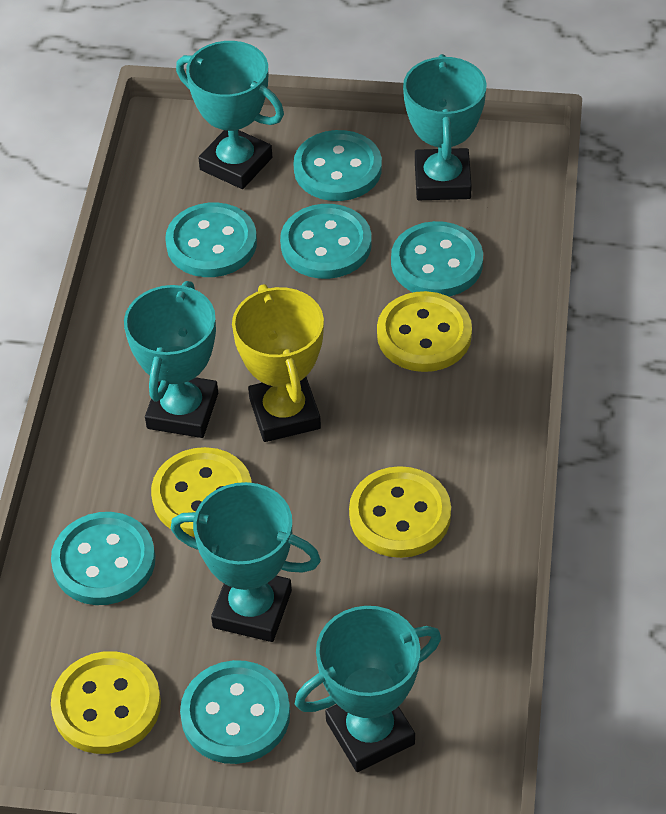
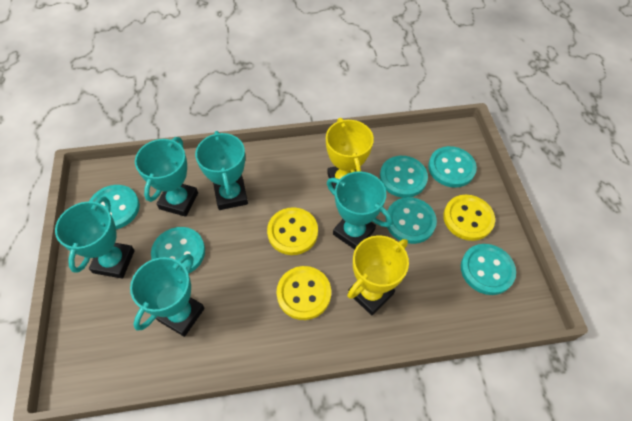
yellow button: [51,651,161,754] [151,447,252,537] [349,466,451,558] [377,291,472,372] = 4 -> [267,207,318,255] [276,266,331,320] [443,195,495,241] = 3
yellow trophy: [232,284,324,442] = 1 -> [326,118,374,189] [347,235,409,315] = 2

